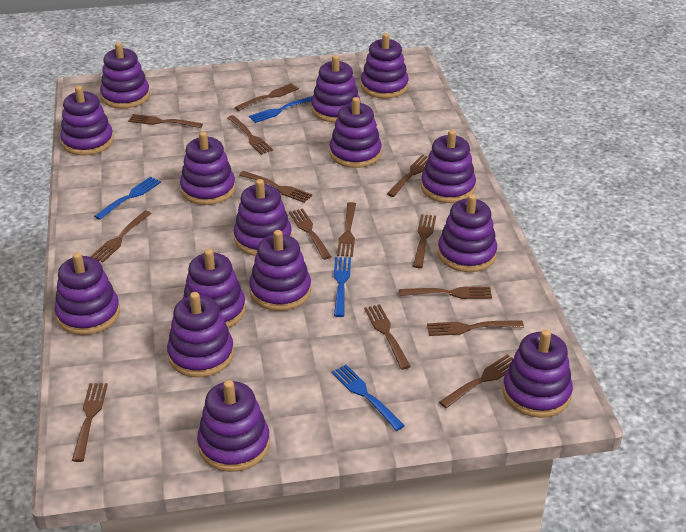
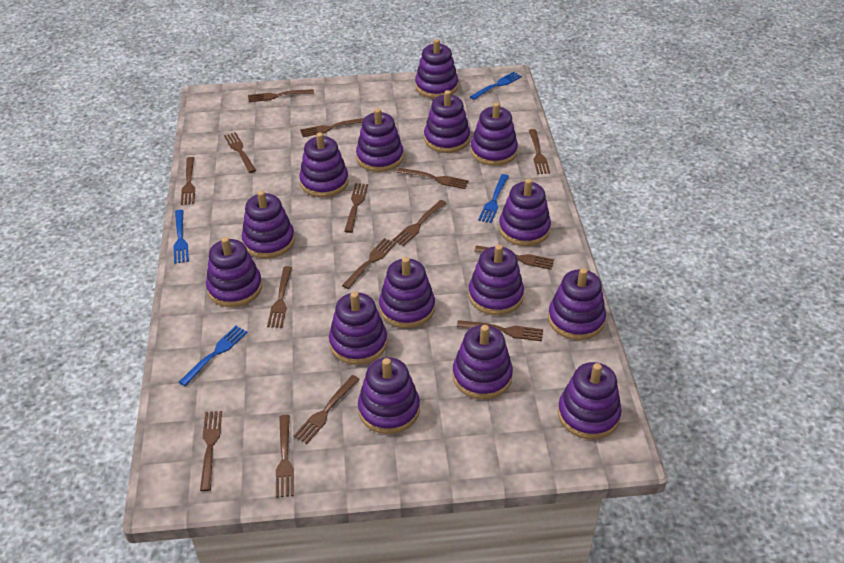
brown fork: [72,383,108,462] [90,211,152,262] [128,114,203,128] [227,115,273,155] [235,83,299,111] [239,171,312,203] [289,208,332,260] [337,202,356,257] [364,304,411,370] [387,155,428,197] [399,287,492,299] [413,214,436,268] [427,320,524,336] [439,354,513,408] = 14 -> [181,157,195,205] [200,411,222,491] [224,132,256,173] [248,89,314,102] [267,266,292,328] [276,415,294,497] [293,375,360,444] [300,118,364,137] [342,238,396,289] [344,183,368,233] [392,200,447,246] [397,168,469,189] [457,320,543,341] [474,245,554,270] [529,129,550,174] = 15

